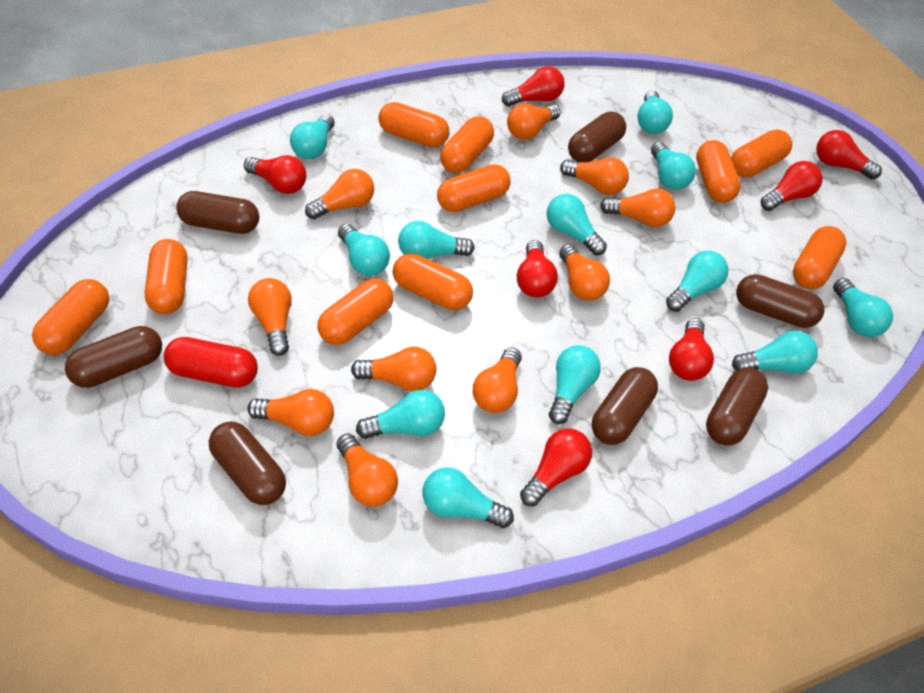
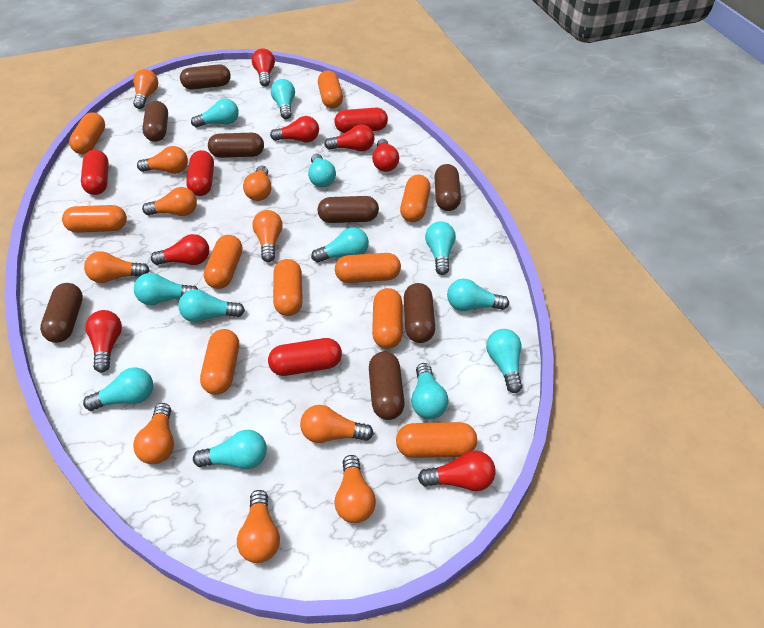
brown capsule: [65,326,162,388] [176,191,259,234] [209,422,286,505] [568,112,626,162] [592,367,658,445] [706,367,768,445] [736,274,825,328] = 7 -> [40,283,83,343] [142,101,168,142] [180,64,231,90] [208,133,264,158] [317,196,379,223] [369,351,405,420] [404,283,435,343] [434,164,461,211] = 8
red capsule: [164,337,258,388] = 1 -> [81,150,109,195] [186,150,214,196] [268,338,342,376] [334,108,388,133] = 4

